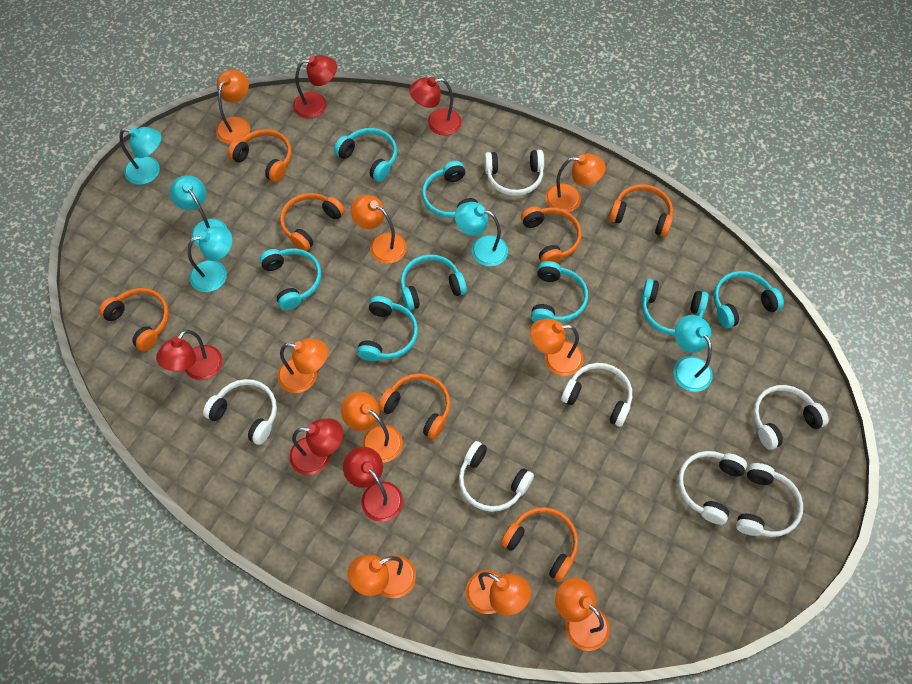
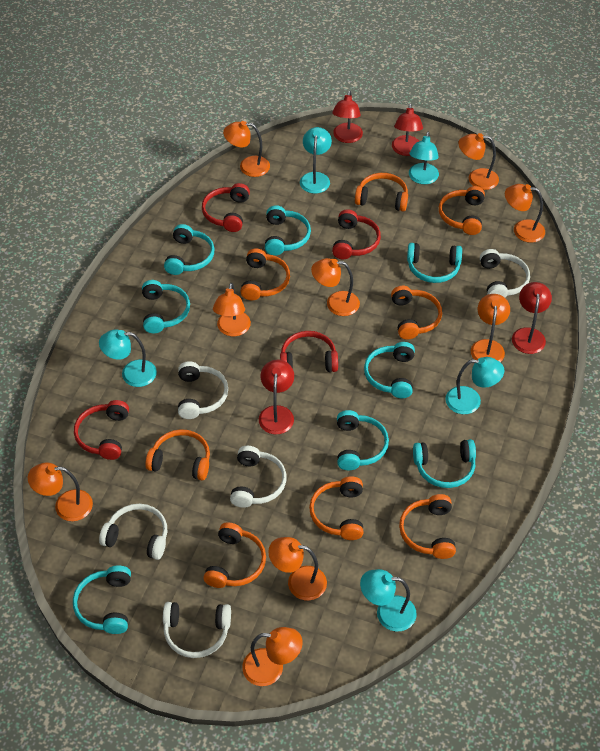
orange headphones: [99,288,169,351] [228,129,292,182] [280,193,345,251] [378,373,450,439] [501,507,578,582] [521,206,581,263] [609,184,673,237] = 7 -> [145,429,210,480] [203,522,266,588] [241,248,290,301] [309,476,363,540] [355,173,408,212] [391,286,442,339] [399,494,456,559] [439,186,485,235] = 8
red headphones: none = 0 -> [74,400,129,460] [202,183,250,232] [280,331,338,372] [332,209,381,259] = 4
red lamp: [156,330,223,380] [289,419,343,475] [293,55,337,118] [343,447,403,522] [409,77,462,136] = 5 -> [259,360,294,434] [332,91,363,143] [392,103,423,156] [512,282,552,354] = 4
white headphones: [203,379,277,445] [459,441,534,512] [484,150,544,196] [561,363,632,427] [678,451,747,525] [736,463,803,537] [753,385,829,450] = 7 -> [99,504,167,560] [163,602,231,658] [178,361,228,419] [230,446,287,508] [480,249,530,298] = 5

